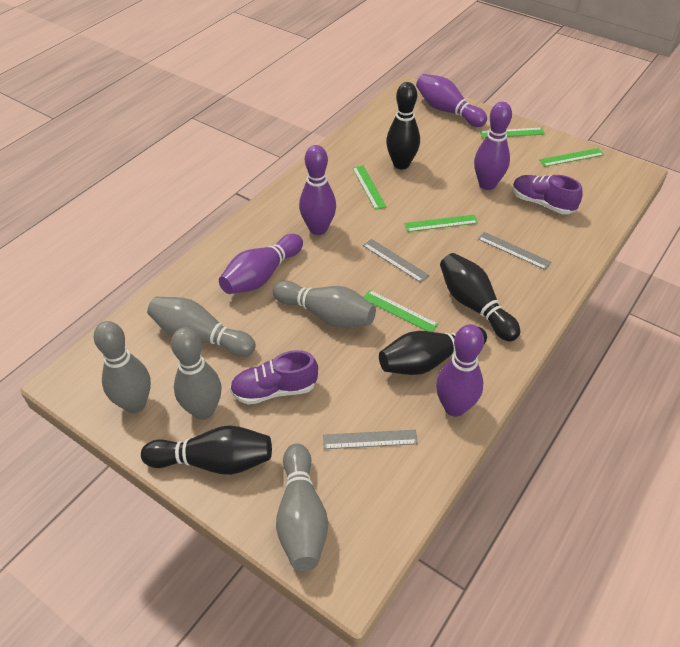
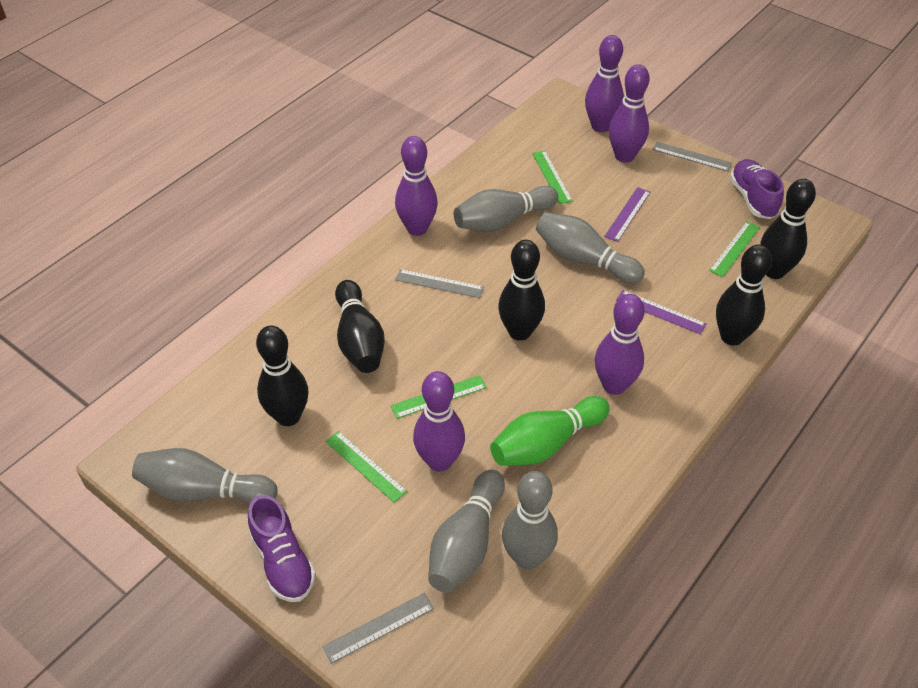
black bowling pin: [141,425,272,475] [379,326,487,375] [386,82,420,169] [440,253,520,341] = 4 -> [256,326,308,426] [335,280,385,373] [498,240,545,341] [716,245,772,346] [760,179,816,279] = 5
green bowling pin: none = 0 -> [490,396,610,466] = 1
green ruler: [352,166,387,210] [364,290,438,332] [404,215,478,232] [480,128,545,138] [539,148,604,167] = 5 -> [325,431,407,503] [391,375,487,419] [532,150,573,204] [709,221,760,277] = 4
purple ruler: none = 0 -> [604,187,650,242] [616,290,706,334] = 2

